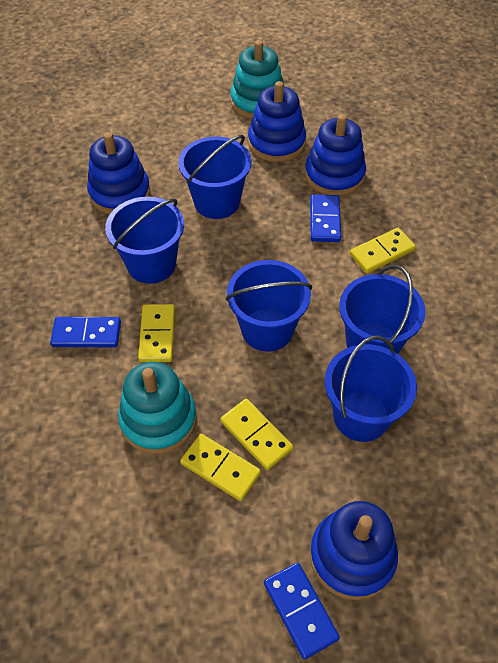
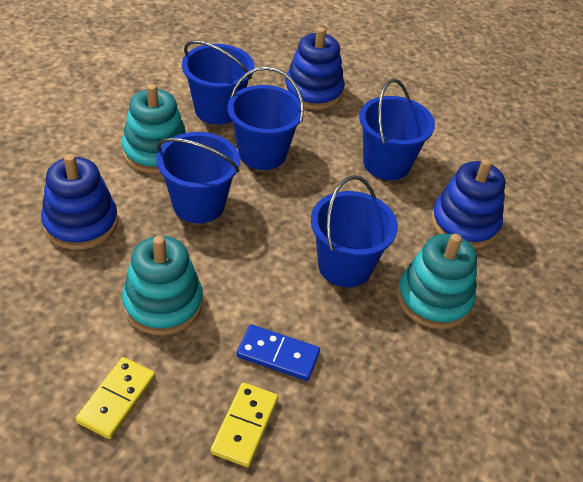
blue domino: [50,317,121,347] [264,563,340,660] [310,194,341,242] = 3 -> [236,324,320,381] = 1
blue stacking toy: [87,132,150,214] [248,81,306,162] [305,114,366,196] [310,501,398,600] = 4 -> [41,154,118,250] [285,27,344,110] [431,159,505,249] = 3
turquoise stacking toy: [118,362,197,454] [231,40,283,119] = 2 -> [122,84,186,174] [122,236,203,335] [397,234,477,329] = 3
yellow domino: [138,304,175,362] [180,434,261,501] [220,399,294,470] [350,228,416,273] = 4 -> [76,357,155,439] [211,382,278,467] = 2

